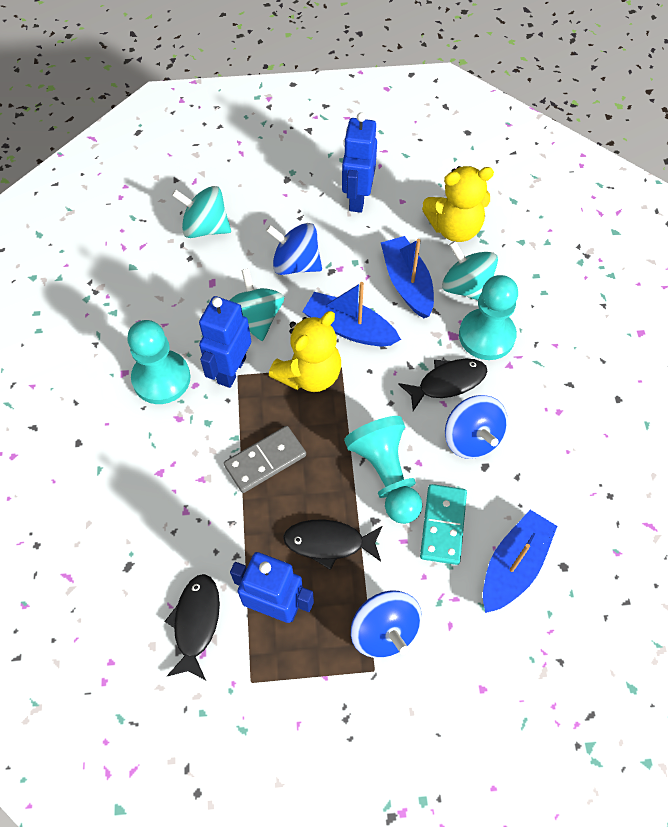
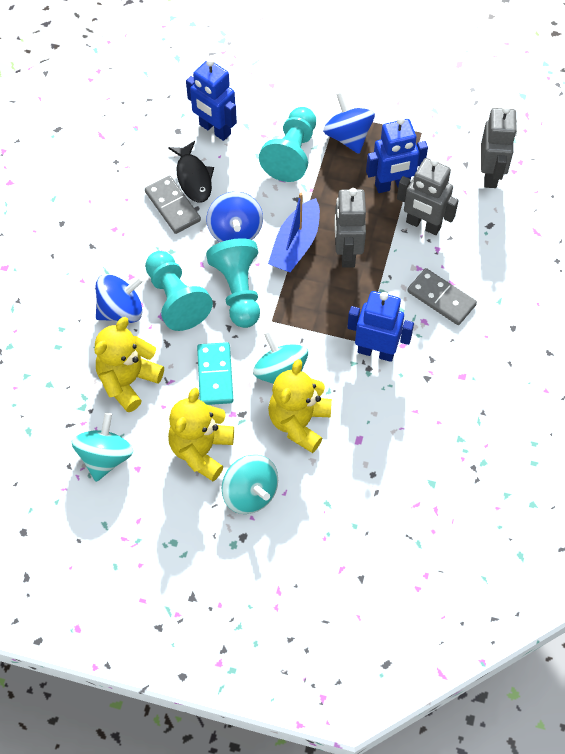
black fish: [164,574,220,680] [283,520,382,570] [398,359,487,411] = 3 -> [168,141,214,202] = 1
blue boat: [302,282,401,346] [381,236,434,318] [483,510,557,613] = 3 -> [268,193,320,272] = 1
grey domino: [224,426,306,493] = 1 -> [145,175,201,234] [407,268,477,325] = 2
grey robot: none = 0 -> [334,188,366,268] [397,158,459,235] [481,106,517,188] = 3
yellow teddy bear: [269,311,341,392] [422,166,494,242] = 2 -> [95,317,164,412] [168,388,234,482] [268,359,332,453] = 3

